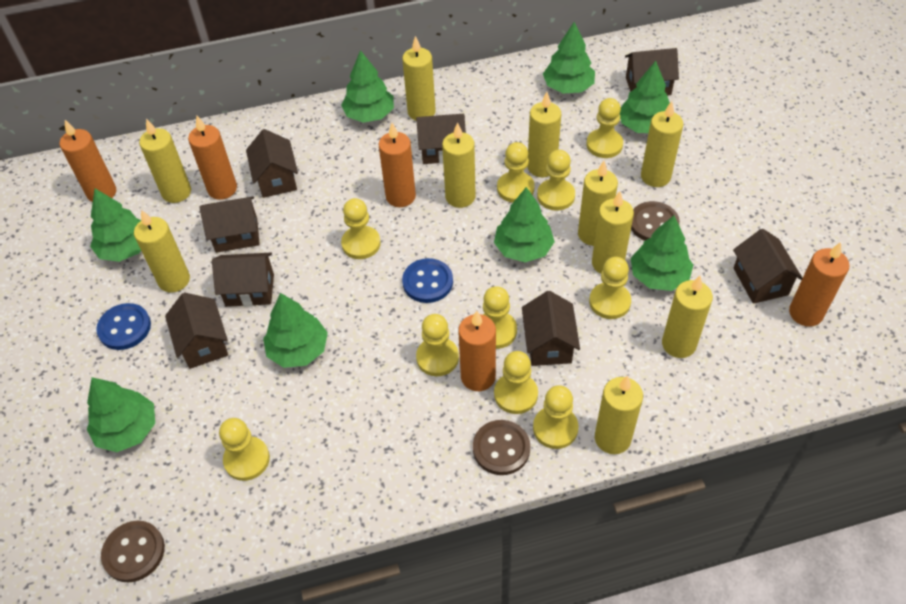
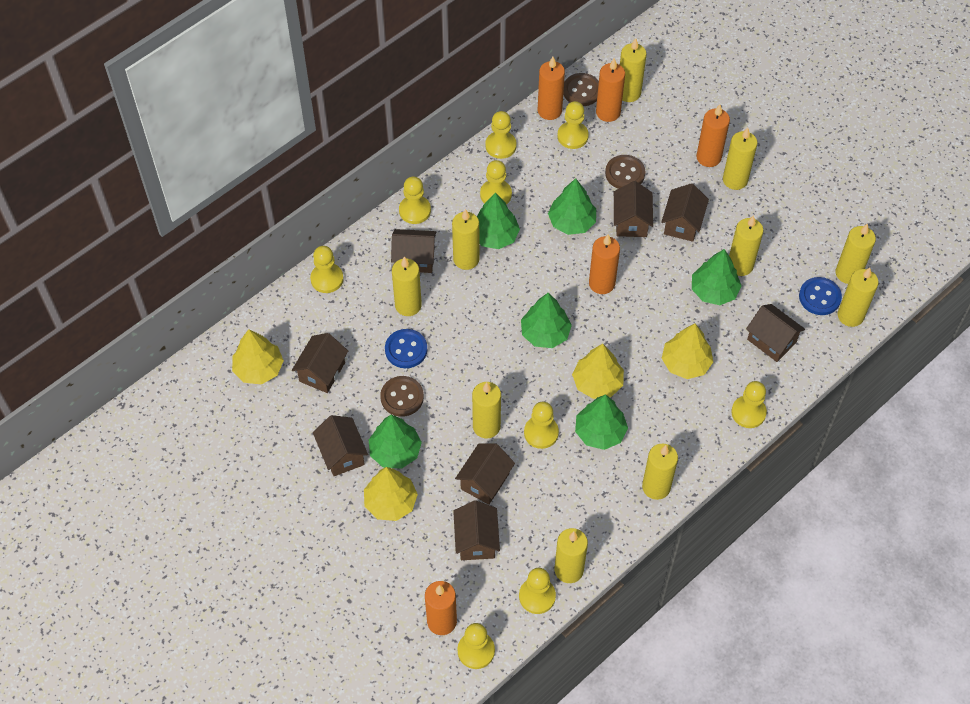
green tree: [87,377,155,452] [90,188,141,262] [263,293,328,368] [341,50,394,123] [494,187,555,262] [543,22,595,93] [620,61,670,133] [631,215,693,291] = 8 -> [368,414,422,469] [477,193,520,249] [521,293,572,348] [548,178,596,235] [575,394,628,450] [692,249,742,305] = 6
yellow pawn: [219,418,270,481] [341,198,381,259] [416,314,459,376] [483,286,517,349] [494,351,538,414] [497,142,535,203] [533,385,579,449] [537,150,575,211] [586,98,623,158] [589,257,631,319] = 10 -> [310,246,344,293] [399,177,431,224] [458,623,495,669] [480,160,512,205] [485,111,517,159] [519,568,556,614] [524,402,559,449] [557,101,589,149] [731,381,767,428] = 9
yellow tree: none = 0 -> [232,329,284,385] [364,467,418,521] [572,344,624,399] [662,324,713,379] = 4

